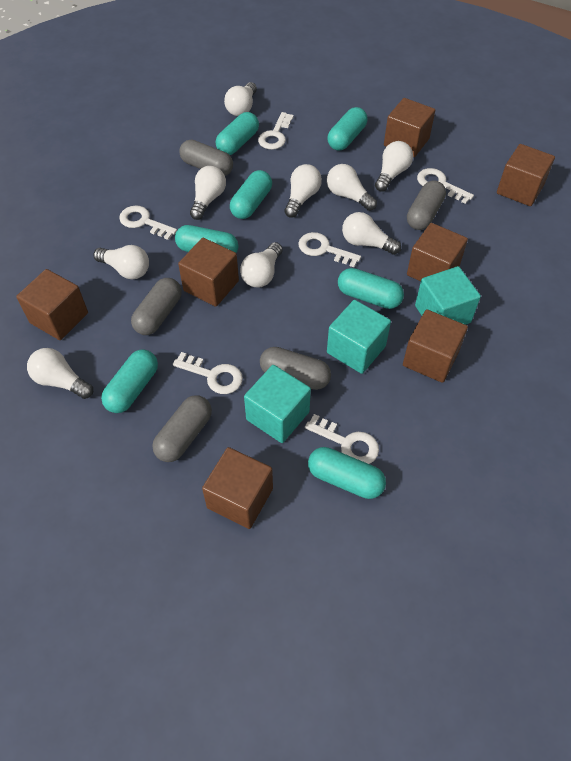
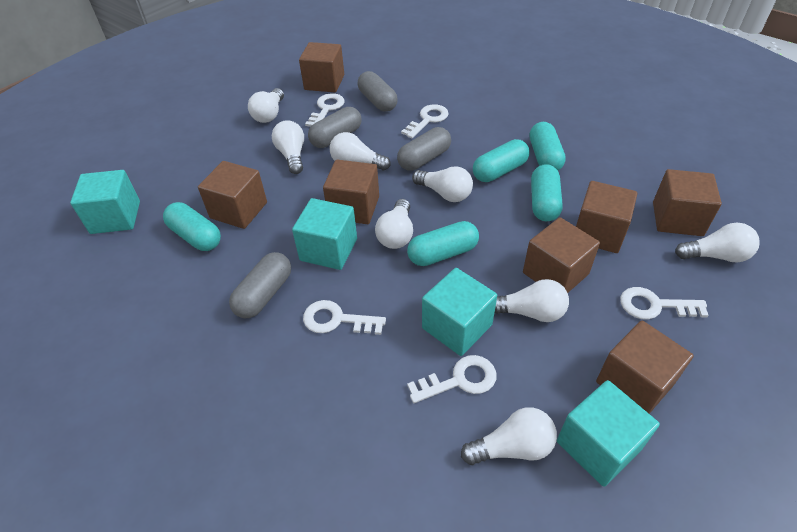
grey capsule: [131,278,182,335] [152,395,212,462] [179,140,233,176] [260,347,331,390] [407,180,446,230] = 5 -> [229,252,291,318] [308,107,362,148] [358,71,398,112] [397,127,451,171] = 4
turquoise capsule: [101,350,158,413] [175,225,238,253] [216,112,259,155] [230,170,272,219] [308,447,386,499] [327,107,367,151] [338,268,404,309] = 7 -> [163,202,221,251] [407,221,479,266] [473,139,529,182] [530,122,566,170] [531,164,563,221] = 5
turquoise cube: [244,365,311,443] [327,300,391,374] [415,266,481,325] = 3 -> [70,170,140,234] [292,198,357,270] [422,268,497,356] [557,380,660,487] = 4
white key: [119,205,177,240] [173,352,243,394] [258,112,294,150] [298,232,361,267] [305,414,379,464] [417,168,474,204] = 6 -> [303,300,386,335] [305,93,344,127] [401,105,449,138] [407,355,496,403] [620,287,709,319] = 5
white light bulb: [27,348,93,399] [94,245,149,279] [190,166,226,220] [224,82,257,116] [240,242,282,288] [284,164,322,218] [327,164,377,211] [342,212,401,255] [375,141,413,192] = 9 -> [248,88,284,123] [272,120,304,174] [330,132,391,170] [375,199,413,249] [412,166,473,202] [461,407,557,465] [494,279,569,322] [675,223,760,263] = 8

